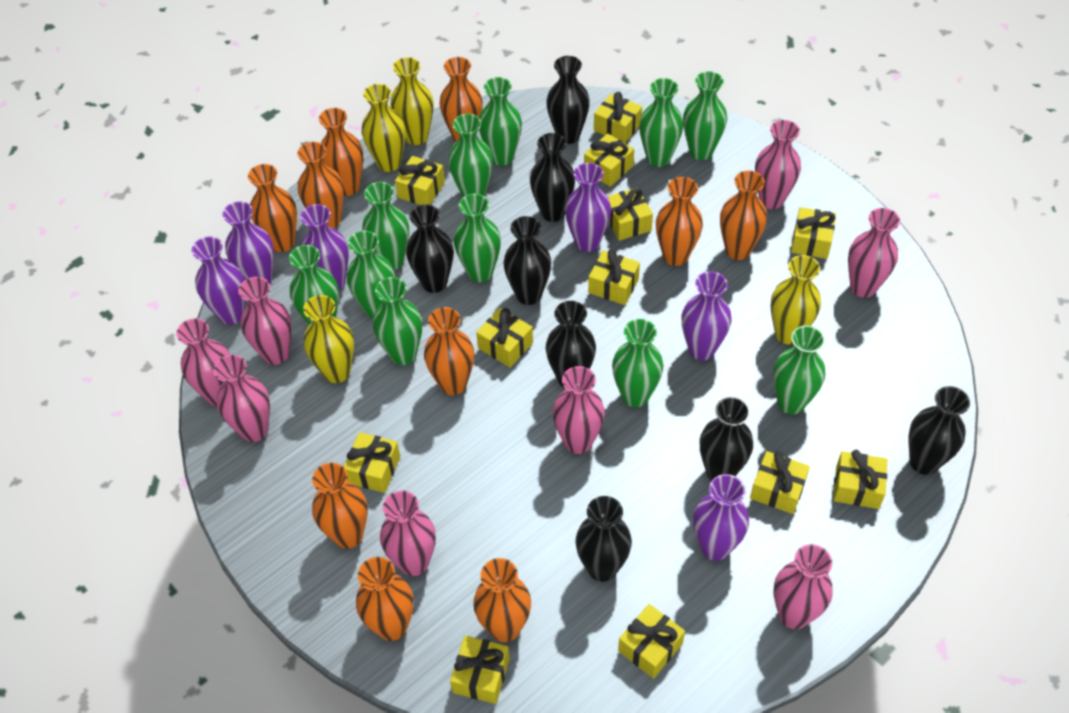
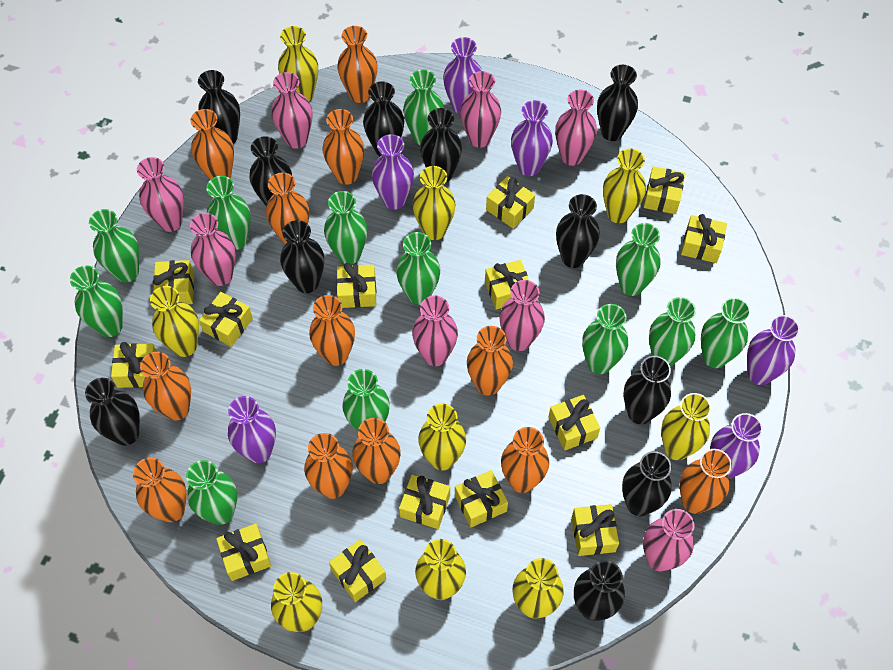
black vase: [406,204,454,293] [503,216,551,305] [530,133,575,222] [546,56,590,144] [546,301,596,388] [575,496,632,582] [700,397,753,481] [909,386,970,475] = 8 -> [85,378,140,446] [198,70,240,144] [249,136,292,206] [280,220,324,293] [363,81,404,156] [420,108,462,183] [556,194,600,268] [574,560,625,621] [597,65,638,141] [622,451,672,516] [624,356,671,424] = 11
green vase: [289,245,339,325] [347,231,395,319] [362,182,409,270] [373,277,422,365] [448,114,493,197] [454,194,501,282] [479,77,522,165] [612,319,663,407] [639,78,683,167] [683,71,727,160] [773,326,825,414] = 11 -> [70,265,123,337] [89,209,139,282] [186,460,237,525] [206,176,251,250] [324,191,368,265] [342,369,390,431] [396,232,440,305] [403,69,444,145] [582,304,628,374] [616,223,661,296] [649,297,696,367] [701,298,751,368] = 12
orange vase: [248,164,297,252] [297,142,344,228] [312,463,368,549] [319,108,363,196] [356,557,414,641] [424,307,474,395] [440,57,483,142] [473,558,531,642] [656,177,703,266] [720,171,767,260] = 10 -> [133,458,187,522] [140,352,191,420] [190,109,234,180] [266,172,309,244] [304,433,353,499] [309,295,355,366] [323,109,364,185] [337,26,378,103] [352,418,400,484] [467,326,513,396] [501,427,549,493] [679,449,732,514] = 12
yellow gift: [344,432,400,493] [395,156,445,205] [450,636,510,704] [476,308,533,368] [584,134,634,187] [588,249,640,305] [594,92,642,143] [608,188,653,241] [618,604,685,679] [750,451,810,514] [791,207,836,259] [834,450,887,509] = 12 -> [111,342,157,388] [153,260,194,304] [199,292,253,347] [216,524,271,581] [329,539,386,602] [337,263,377,308] [399,474,450,529] [455,470,508,527] [485,260,529,310] [486,176,535,229] [549,395,600,450] [572,504,619,556] [644,167,685,214] [681,214,727,263] = 14
yellow vase: [303,295,354,383] [362,84,405,172] [390,57,433,145] [771,255,821,345] = 4 -> [150,286,199,357] [271,572,322,632] [278,26,318,101] [413,166,456,240] [415,539,466,600] [418,404,466,470] [512,558,564,619] [603,149,646,223] [661,393,711,460] = 9

